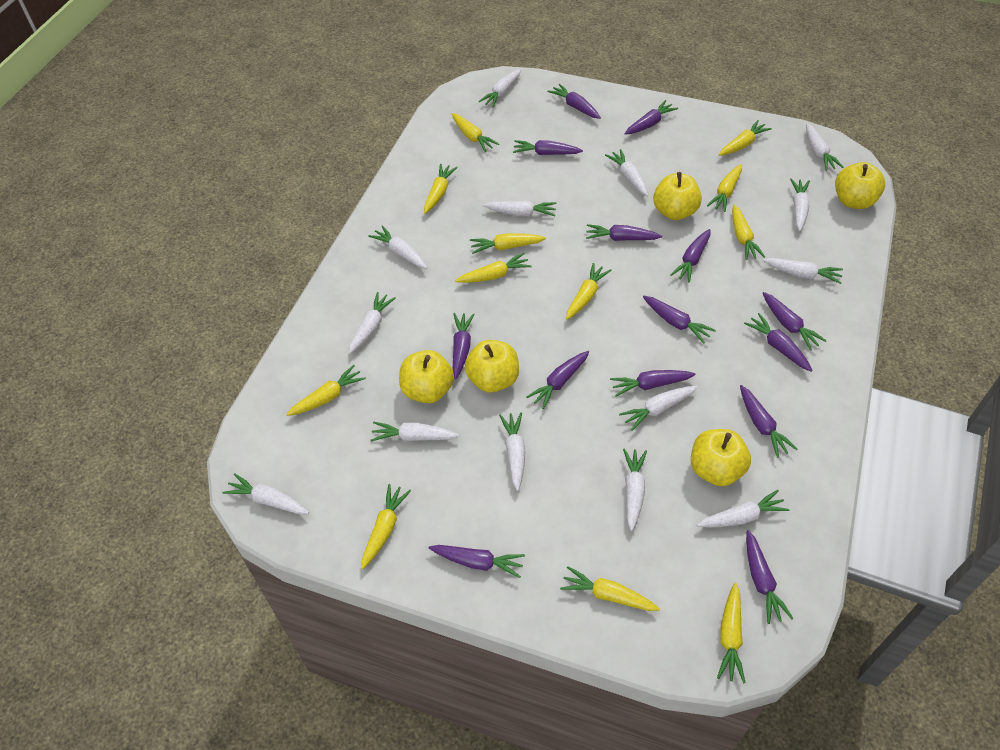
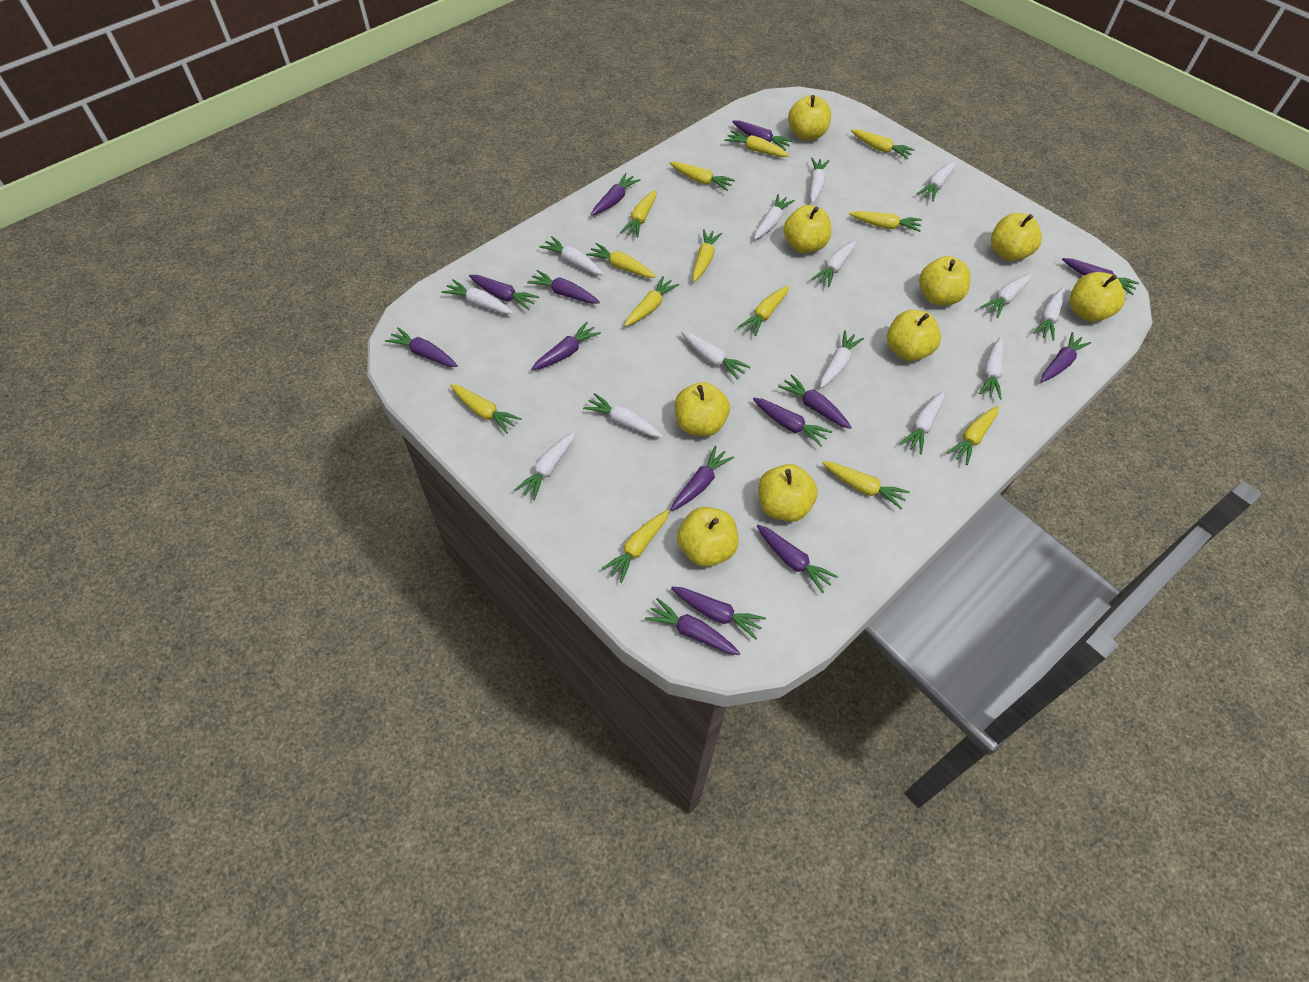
yellow apple: [399,350,454,403] [465,340,519,393] [653,172,702,220] [691,429,751,486] [835,162,885,209] = 5 -> [675,382,730,436] [677,507,738,567] [758,464,818,522] [783,205,831,253] [788,95,831,140] [887,310,941,361] [919,256,971,305] [991,213,1042,261] [1070,272,1125,322] = 9
yellow carrot: [286,365,366,416] [361,484,411,569] [424,164,458,214] [452,113,499,152] [455,253,532,283] [470,233,546,254] [560,566,660,611] [566,263,612,320] [707,164,742,212] [717,583,746,683] [719,120,772,156] [732,205,765,260] = 12 -> [450,384,522,434] [586,243,656,278] [602,510,669,583] [620,190,657,238] [624,276,679,327] [670,162,735,191] [693,229,722,282] [724,130,790,157] [738,286,789,336] [822,461,910,509] [849,211,922,232] [851,129,915,160] [947,406,999,465] = 13

